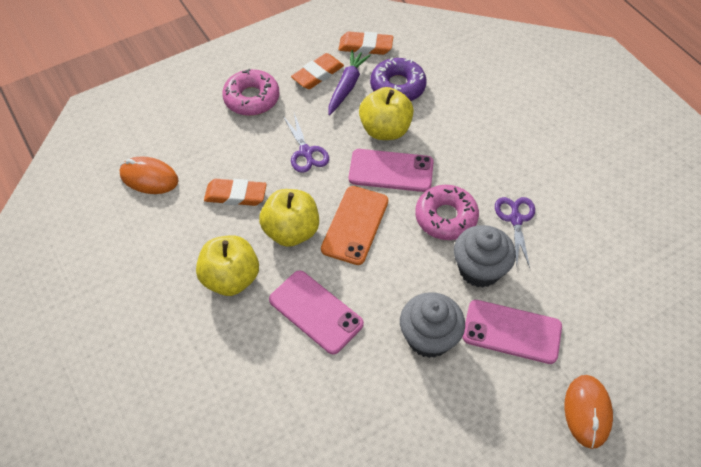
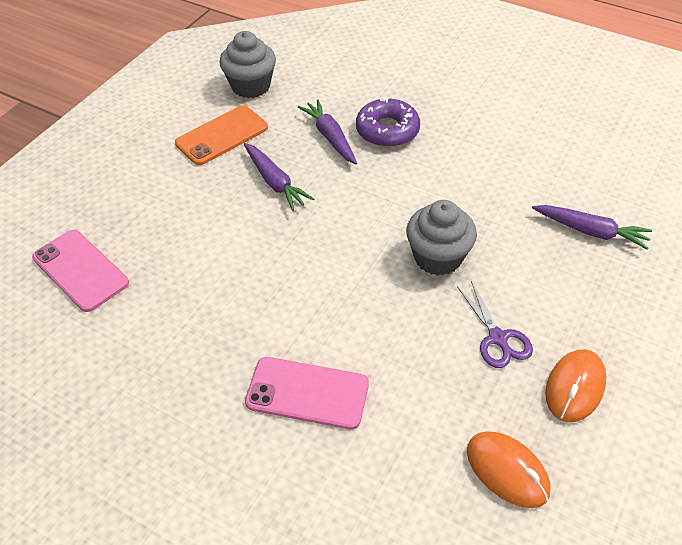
orange eraser: [204,179,267,206] [291,53,344,89] [338,31,393,55] = 3 -> none = 0
pink donut: [222,69,280,116] [415,185,479,240] = 2 -> none = 0
pink phone: [269,270,364,355] [349,149,434,192] [463,300,562,364] = 3 -> [32,230,129,312] [245,357,369,430] = 2
purple carrot: [328,50,371,115] = 1 -> [244,143,314,211] [298,99,357,164] [532,205,652,250] = 3
purple scissors: [283,113,329,173] [495,197,535,268] = 2 -> [457,281,533,368] = 1
yellow apple: [196,235,259,296] [259,189,319,247] [359,87,414,140] = 3 -> none = 0

